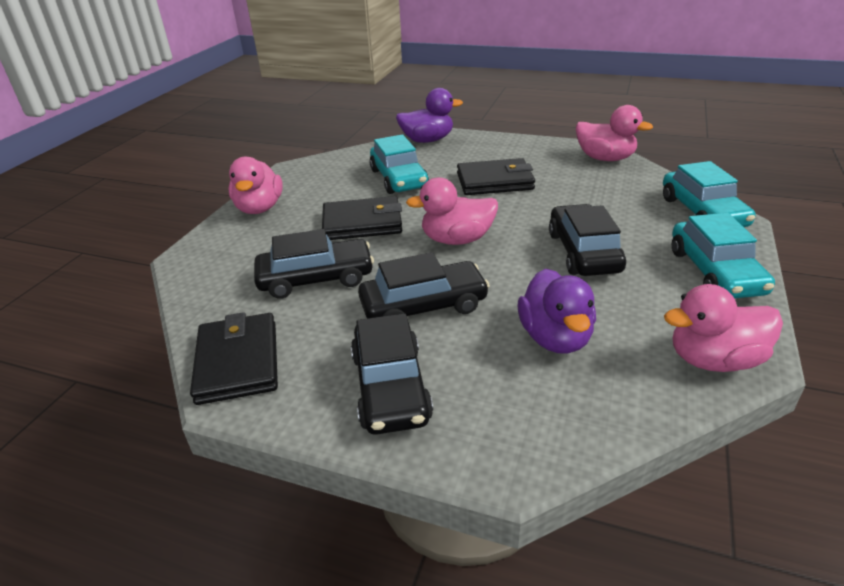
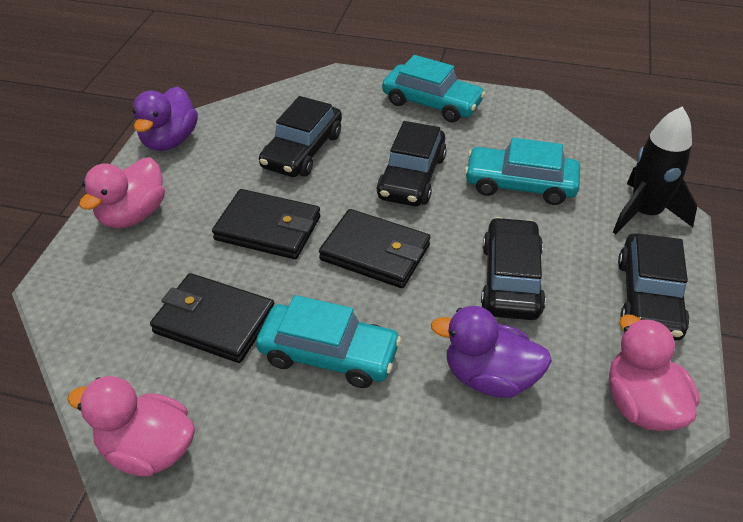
black rocket: none = 0 -> [613,106,697,234] = 1
pink duck: [228,157,283,214] [406,177,498,245] [576,105,653,161] [664,284,783,372] = 4 -> [67,376,195,477] [79,157,165,228] [609,314,699,431] = 3

